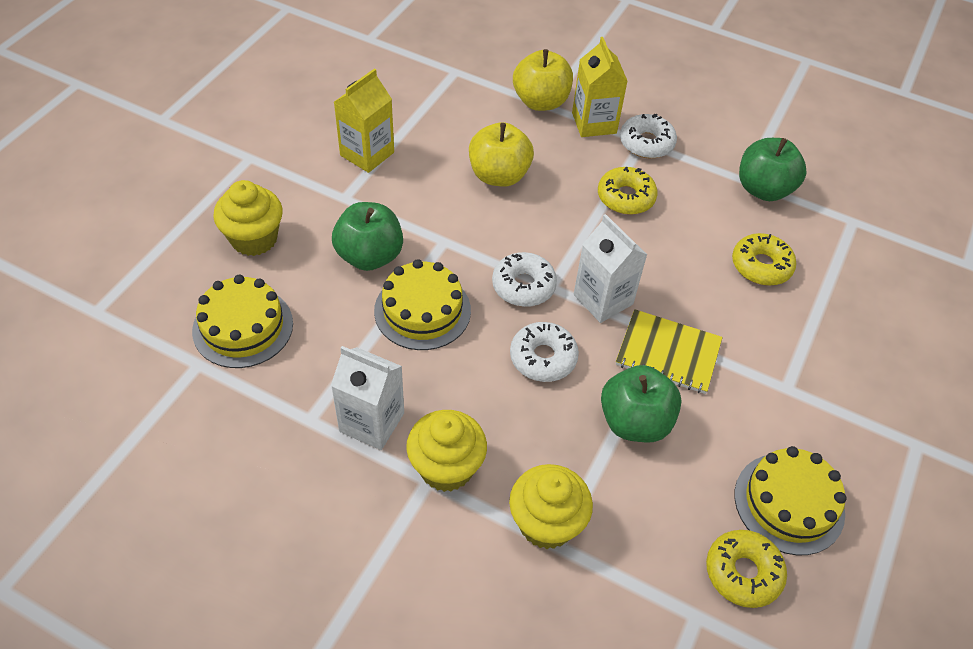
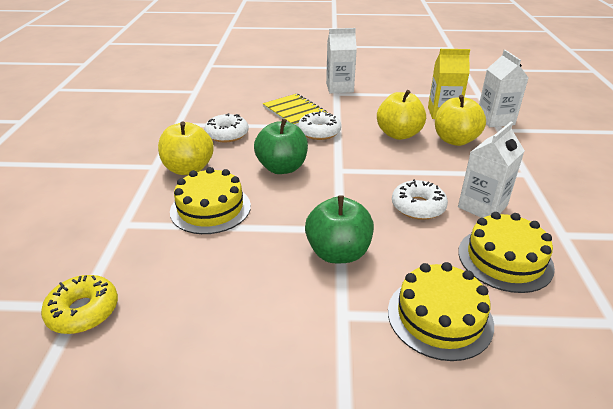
green apple: [332,202,403,271] [601,365,682,442] [739,138,807,201] = 3 -> [254,119,308,174] [305,195,374,263] = 2
white carton: [331,346,404,450] [574,214,647,323] = 2 -> [326,28,357,93] [458,122,525,218] [479,50,529,127] = 3
yellow apple: [469,122,534,187] [513,49,573,111] = 2 -> [158,121,214,175] [377,90,426,140] [435,95,486,146] = 3
yellow carton: [334,68,394,173] [572,37,627,137] = 2 -> [428,49,470,119] = 1
yellow cupcake: [213,180,283,256] [406,410,487,492] [509,464,593,549] = 3 -> none = 0
yellow donut: [598,167,658,215] [706,530,787,608] [732,233,796,286] = 3 -> [41,275,118,334] = 1

